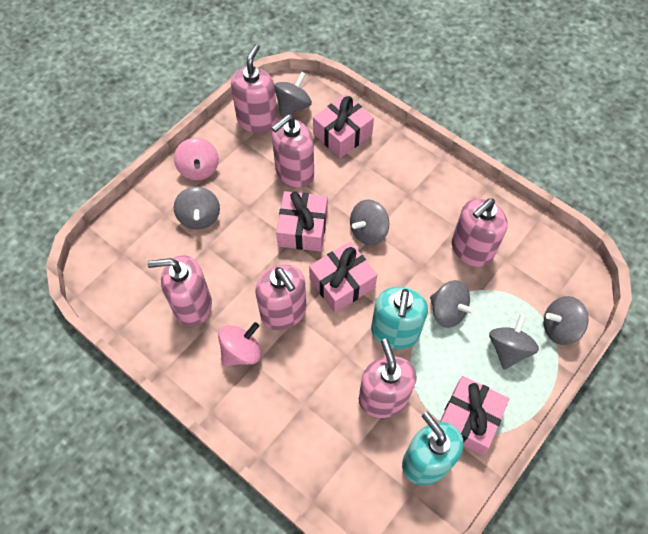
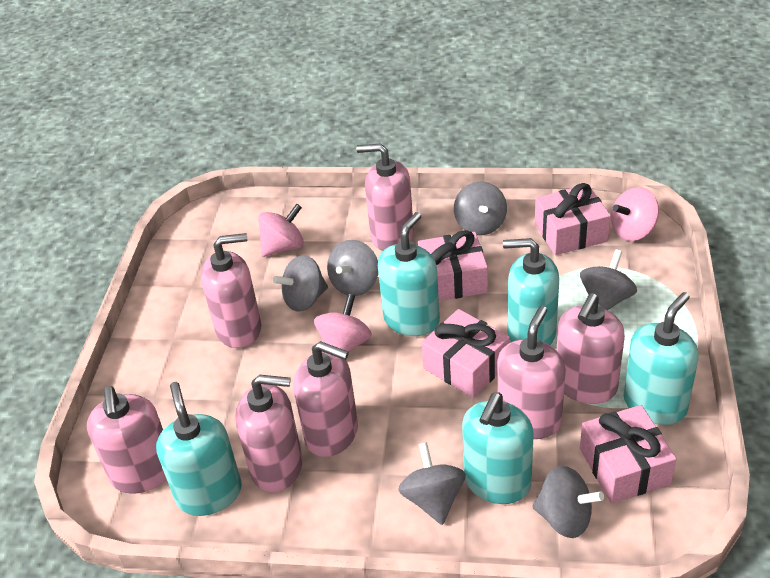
pink soap dispenser: [147,255,212,327] [231,44,278,133] [255,265,306,330] [272,114,314,188] [359,339,417,418] [452,198,508,267] = 6 -> [87,386,167,494] [201,233,261,348] [235,375,303,493] [294,341,358,457] [356,143,414,251] [497,306,566,439] [557,293,625,404] = 7
pink spinning top: [174,138,219,180] [218,322,261,366] = 2 -> [258,204,304,257] [314,294,372,352] [611,187,659,241] = 3
turquoise soap dispenser: [371,287,428,349] [402,412,464,485] = 2 -> [156,382,242,516] [378,212,440,336] [462,393,534,504] [503,238,559,345] [623,292,699,425] = 5

